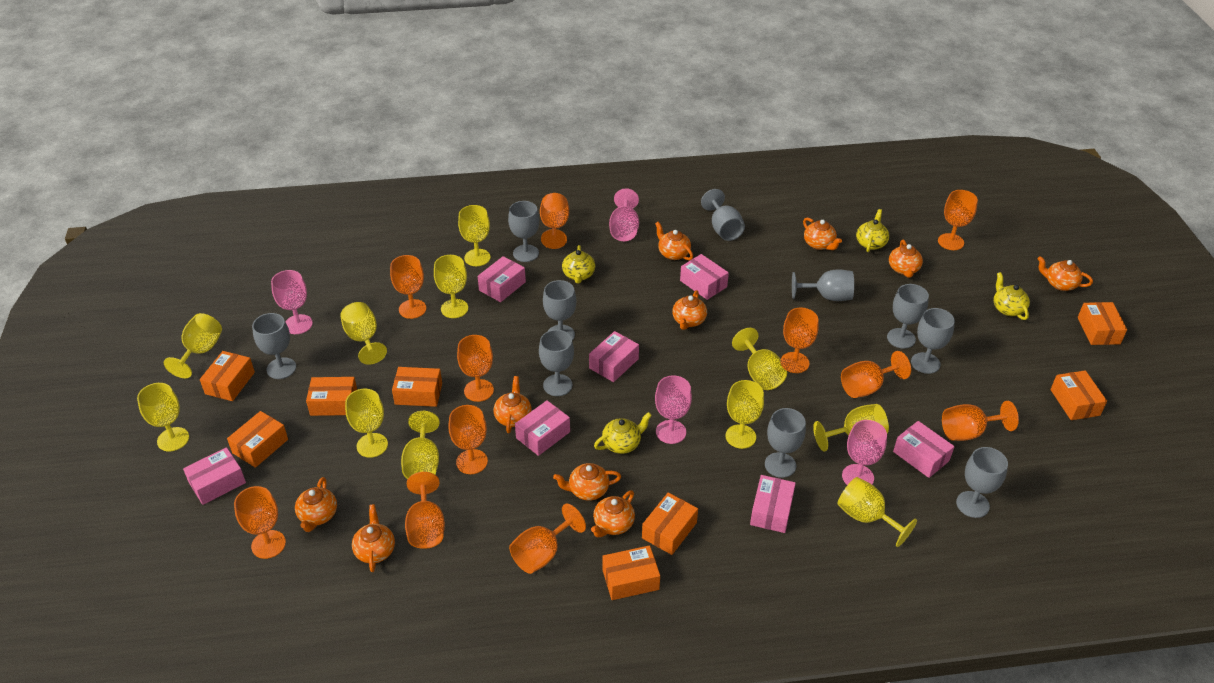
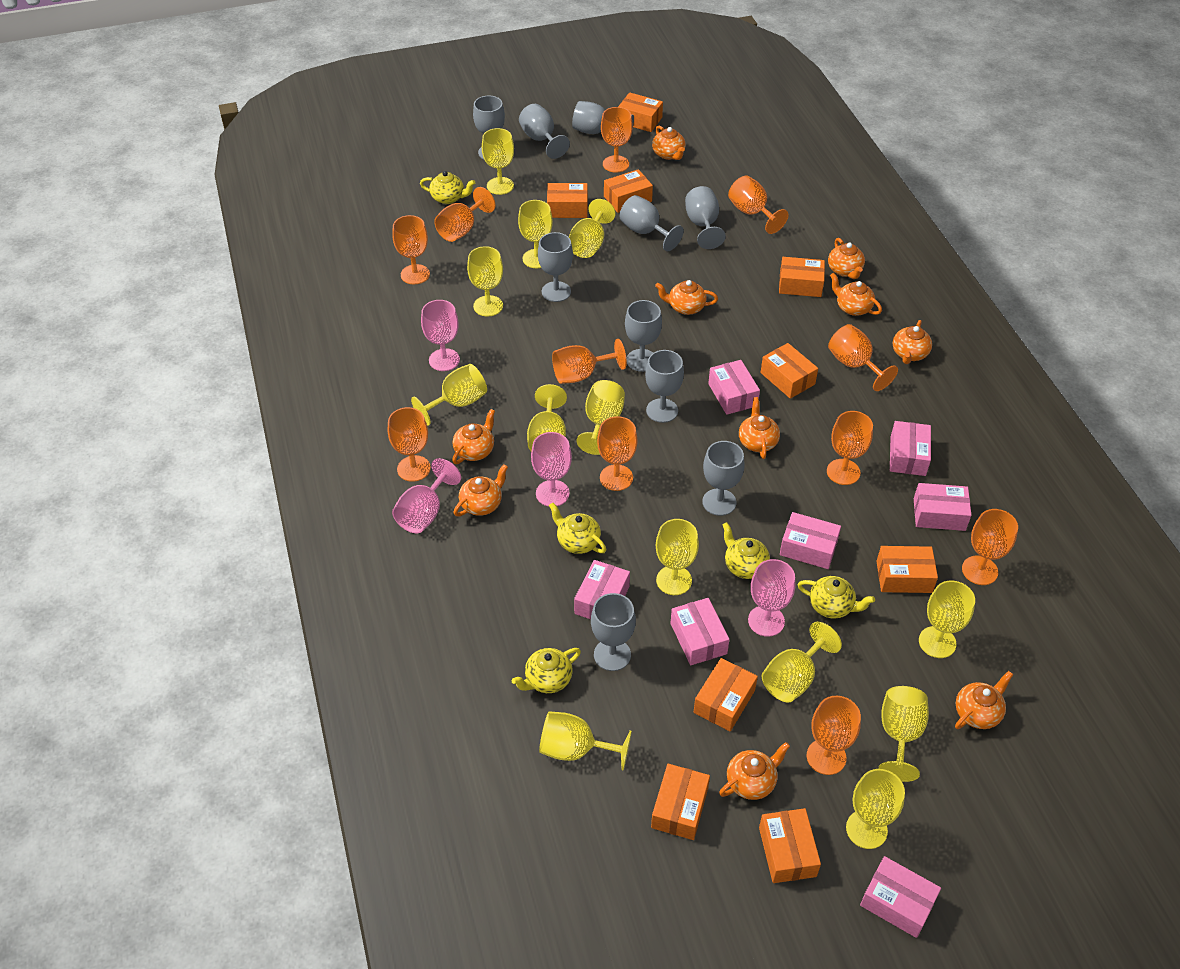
orange box: [200,351,255,401] [227,411,288,468] [306,377,357,416] [392,367,442,407] [602,545,660,600] [642,493,698,555] [1050,370,1107,420] [1078,302,1127,345] = 8 -> [547,183,588,218] [604,169,653,213] [618,92,663,132] [651,764,710,840] [694,658,758,731] [759,808,821,883] [760,343,818,399] [779,257,825,297] [876,546,938,593] = 9
yellow goblet: [137,383,189,451] [164,313,222,378] [340,302,387,365] [345,389,388,458] [401,411,440,479] [434,255,468,318] [458,205,491,266] [725,380,764,449] [732,328,787,390] [813,404,889,451] [837,477,917,547] = 11 -> [411,364,487,426] [467,246,503,316] [482,128,514,195] [518,200,553,268] [527,384,567,451] [539,711,632,770] [569,199,615,258] [576,380,625,455] [656,519,699,595] [762,622,842,703] [846,769,905,849] [878,686,929,782] [919,581,975,658] = 13
yellow teapot: [562,245,595,284] [594,412,652,454] [856,209,889,252] [994,272,1030,320] = 4 -> [420,171,475,204] [512,648,581,693] [549,502,606,554] [722,522,770,579] [798,576,875,619] = 5

